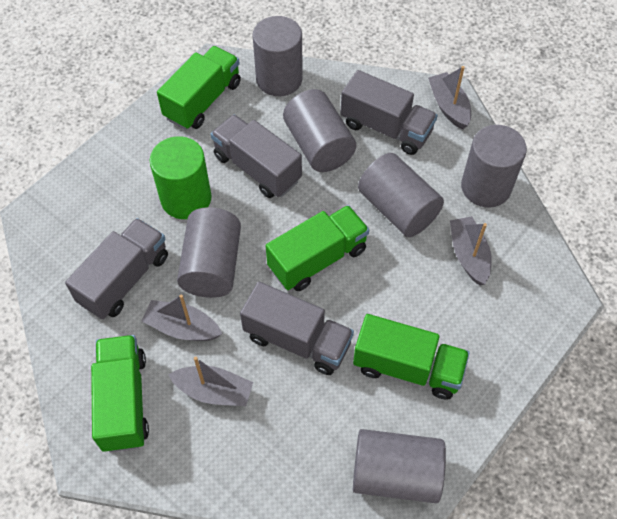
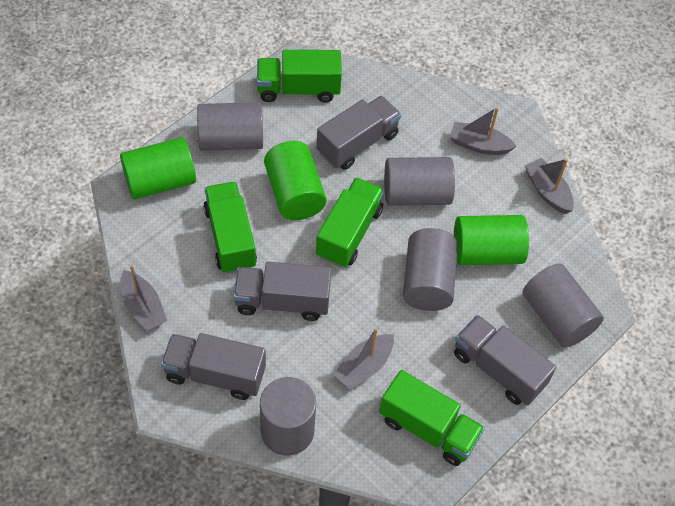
green cylinder: [150,136,212,219] = 1 -> [120,137,196,199] [264,141,326,220] [454,215,529,265] = 3
grey cylinder: [177,207,241,298] [253,16,303,96] [283,89,356,172] [353,429,446,503] [358,153,444,237] [461,125,527,208] = 6 -> [197,102,263,151] [260,377,316,456] [384,157,455,206] [403,228,458,311] [523,264,604,348] = 5

